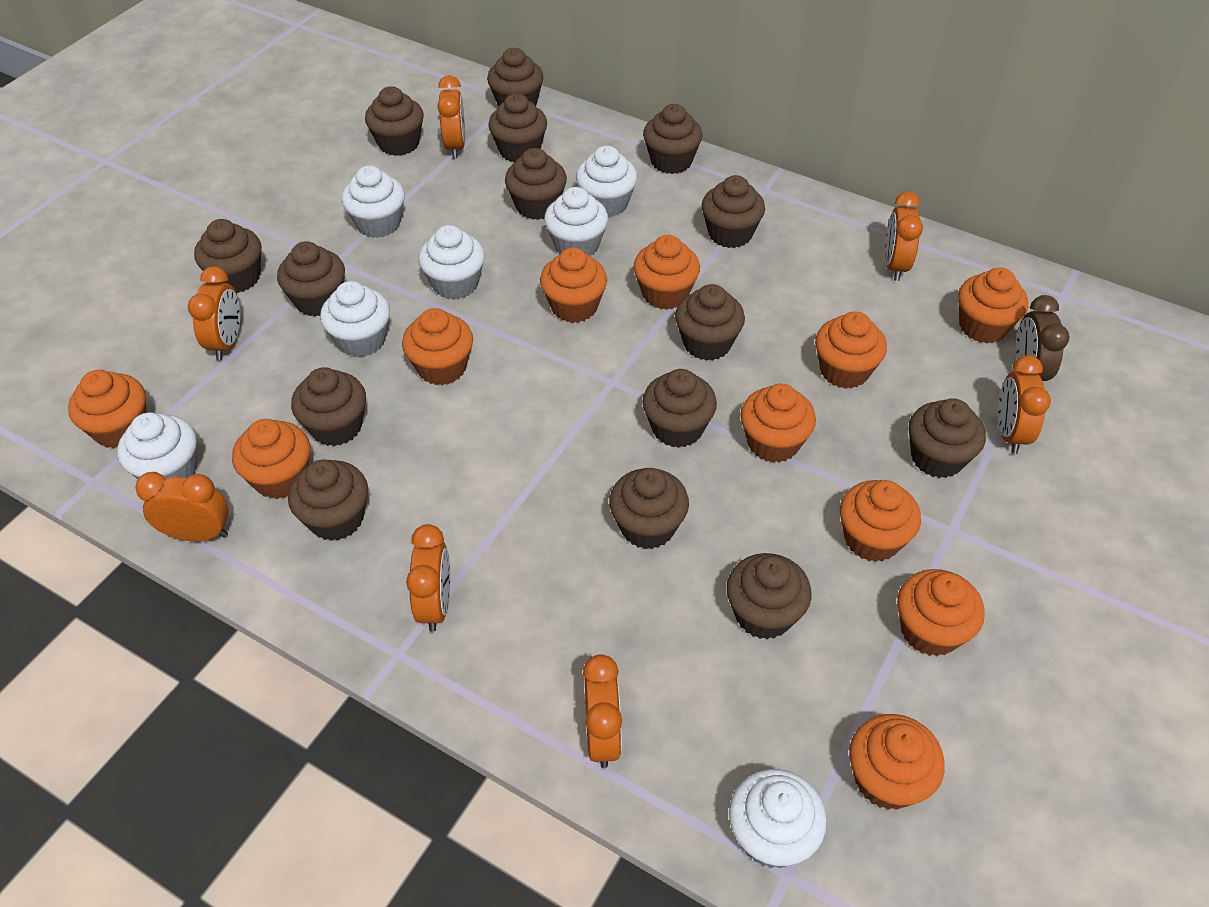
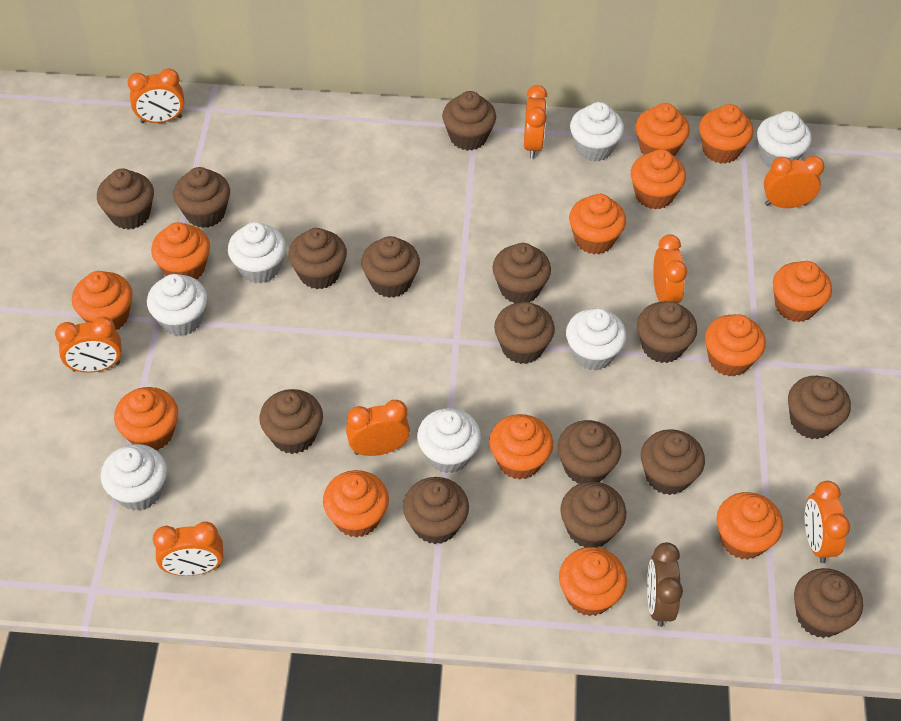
orange clock: [135,472,228,541] [188,266,240,360] [406,524,450,632] [437,75,465,158] [583,654,622,768] [885,191,923,281] [998,355,1051,454] = 7 -> [55,317,122,373] [128,68,184,123] [153,522,223,576] [346,400,410,456] [524,85,547,159] [653,235,687,303] [764,156,824,208] [805,481,850,563] = 8
orange cupcake: [68,370,146,449] [232,419,310,499] [402,308,473,385] [540,247,607,323] [633,235,700,310] [740,384,816,463] [815,312,887,389] [840,480,921,562] [849,714,945,810] [897,569,985,656] [958,267,1028,343] = 11 -> [72,271,133,330] [114,387,178,450] [151,222,210,280] [323,470,389,538] [489,414,553,480] [559,547,627,616] [569,194,626,254] [631,149,686,209] [636,103,690,156] [699,104,753,164] [705,314,766,377] [717,492,783,560] [773,261,832,322] = 13

